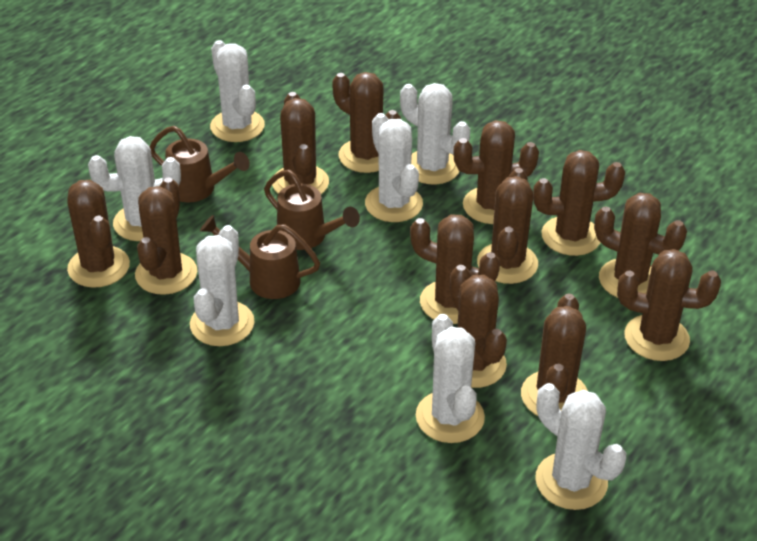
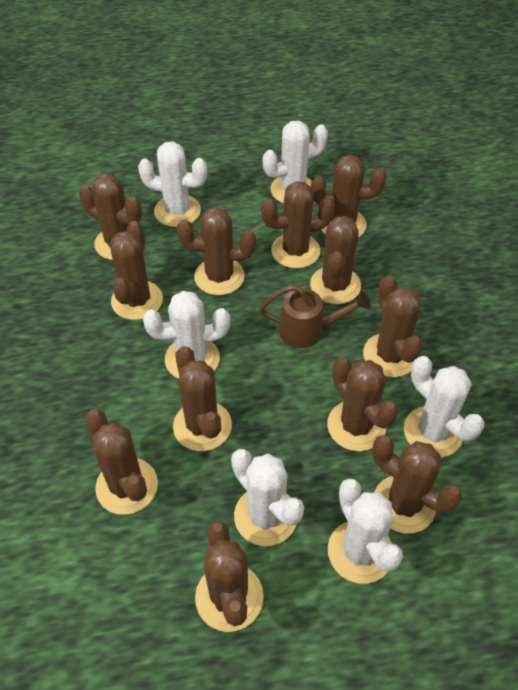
brown watering can: [150,126,250,202] [200,215,320,299] [264,170,360,250] = 3 -> [259,285,371,348] = 1
white cactus: [88,136,181,241] [190,225,255,346] [210,40,265,142] [365,113,423,222] [400,83,470,185] [416,314,485,443] [535,383,626,510] = 7 -> [138,142,208,227] [143,291,230,379] [231,449,304,546] [263,121,328,203] [328,478,403,584] [404,356,485,457] = 6

